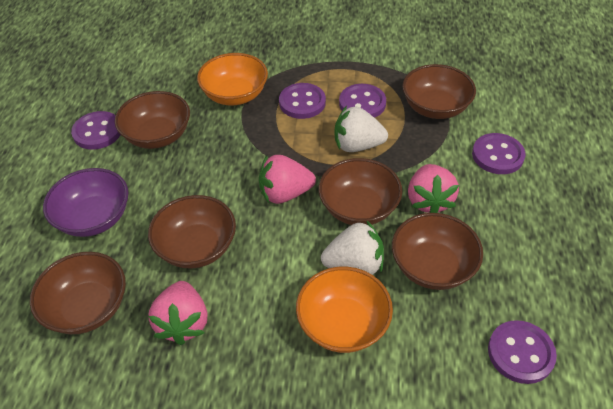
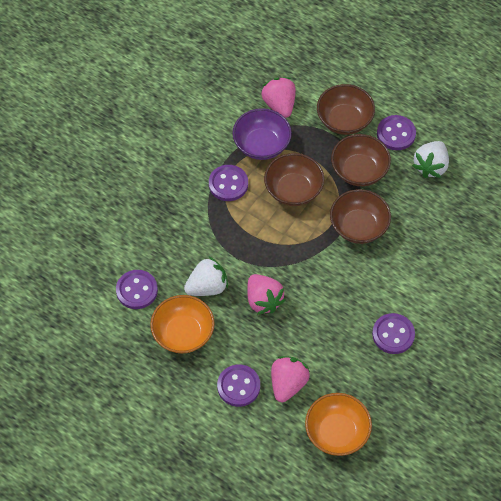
brown bowl: [30,252,126,334] [115,91,190,149] [148,195,236,268] [319,158,402,225] [392,213,483,290] [402,64,476,119] = 6 -> [264,153,324,206] [317,84,375,135] [330,189,391,244] [331,134,391,186] = 4

